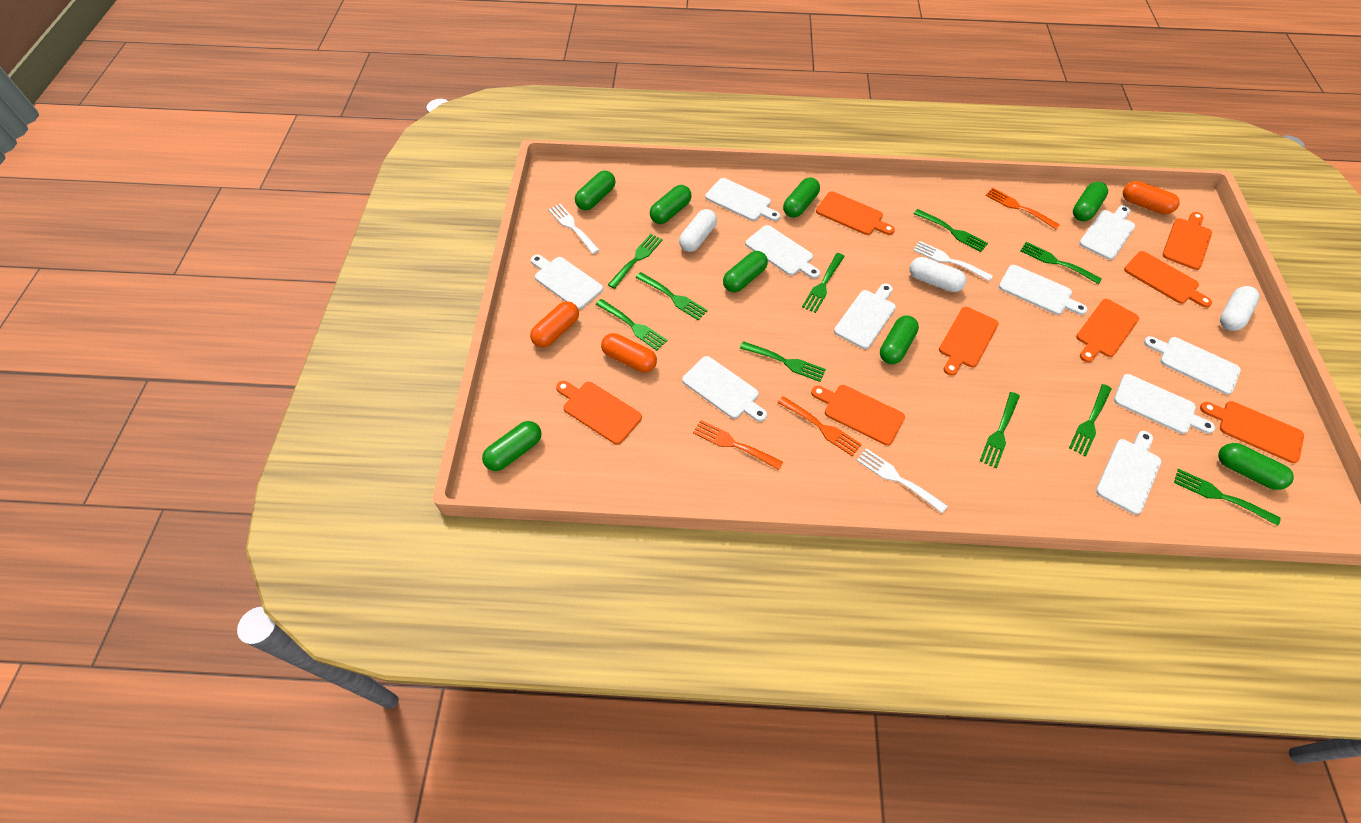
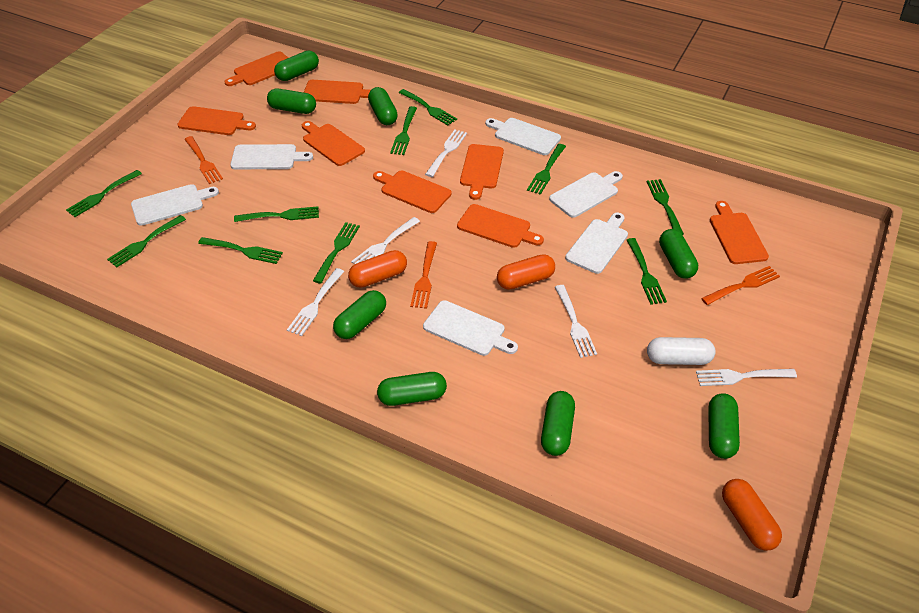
white capsule: [679,209,717,252] [910,257,966,292] [1220,286,1260,331] = 3 -> [647,337,716,365] = 1
white cutting board: [531,255,603,310] [682,356,767,422] [705,178,781,221] [745,225,820,279] [834,283,896,349] [999,265,1087,315] [1079,205,1135,260] [1096,431,1161,515] [1114,374,1215,434] [1144,336,1241,395] = 10 -> [131,184,219,226] [230,144,313,169] [423,300,518,356] [485,118,561,155] [549,171,623,218] [565,213,628,274] = 6
white fork: [548,204,599,254] [857,448,948,514] [913,241,993,281] = 3 -> [287,268,344,336] [351,217,420,264] [425,130,467,177] [555,285,597,358] [696,369,797,386] = 5

